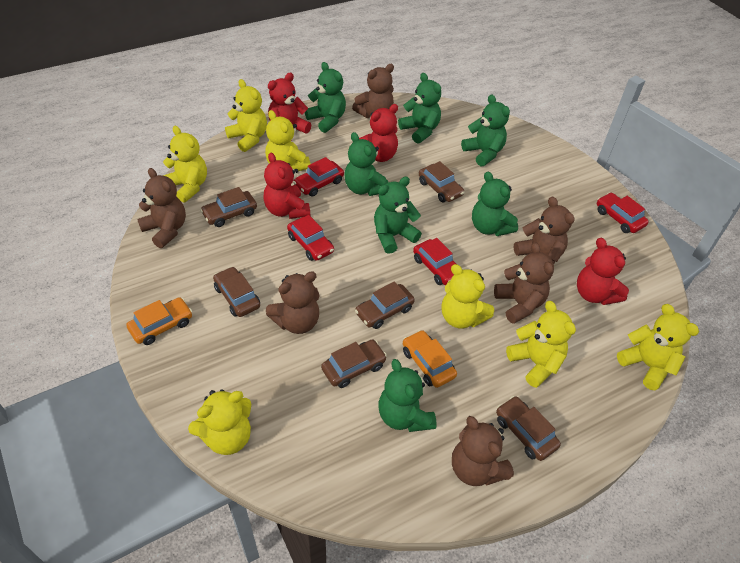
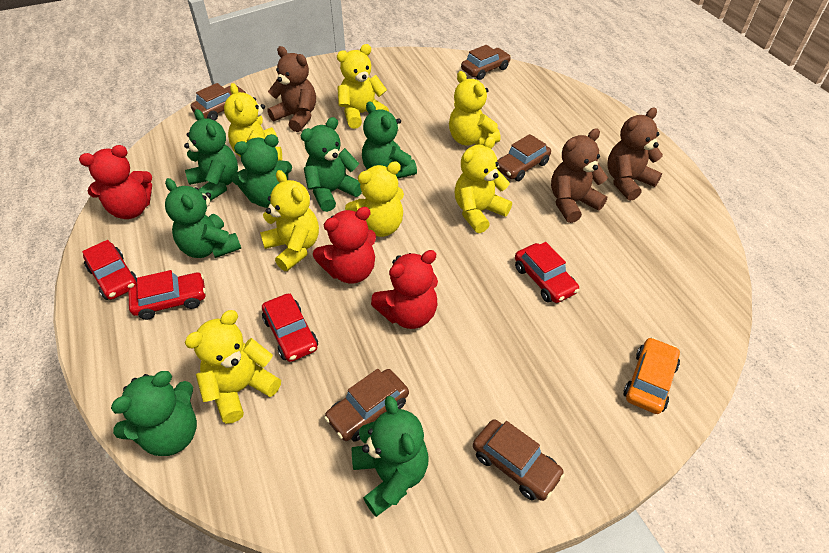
brown car: [200,187,257,227] [213,267,260,317] [321,340,387,388] [355,281,415,329] [419,161,464,202] [496,396,561,461] = 6 -> [191,83,247,121] [324,369,409,442] [461,45,511,80] [473,419,565,501] [497,134,551,181] = 5
brown teddy bear: [137,168,186,248] [266,271,320,334] [352,64,394,118] [452,416,514,486] [494,242,554,324] [514,196,574,264] = 6 -> [267,46,316,132] [551,128,608,223] [608,108,663,201] = 3
orange car: [126,297,192,345] [403,330,457,388] = 2 -> [624,337,680,414] = 1
red teddy bear: [263,153,310,219] [268,73,311,133] [359,104,398,162] [577,238,629,305] = 4 -> [79,145,152,219] [313,207,376,283] [371,250,438,329] = 3

